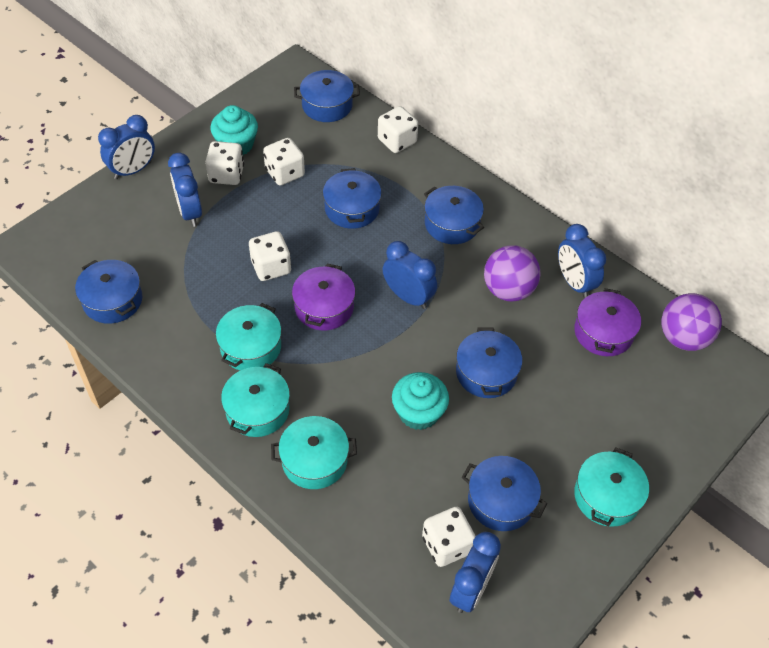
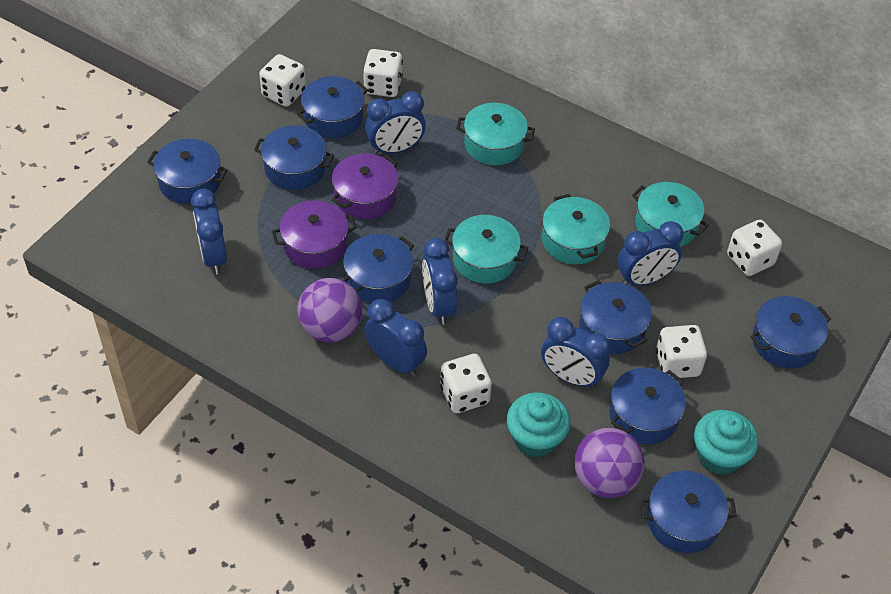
blue clock: [98,115,155,179] [168,153,202,227] [383,241,437,309] [450,532,501,613] [558,224,606,298] = 5 -> [191,189,227,274] [364,299,427,377] [365,91,426,155] [422,238,458,325] [541,317,610,389] [617,221,683,286] = 6
blue pot: [75,260,142,324] [294,70,360,122] [323,168,382,229] [424,186,484,244] [456,327,522,398] [462,456,547,531] = 6 -> [147,139,228,204] [254,126,334,190] [297,76,368,138] [343,234,414,303] [579,280,652,354] [609,368,686,444] [640,471,737,553] [750,296,831,369] = 8

